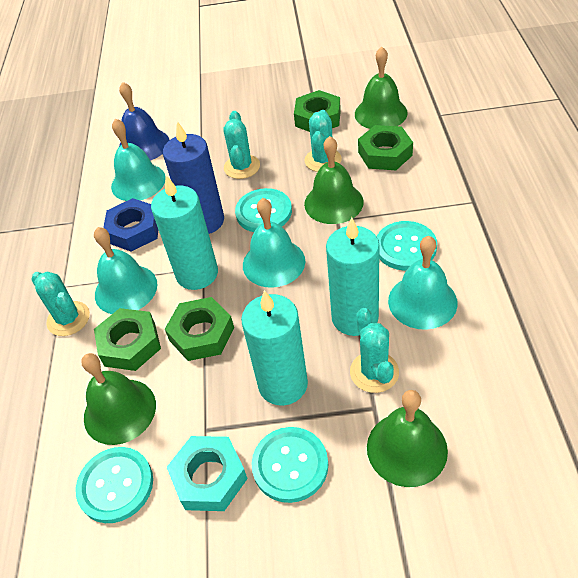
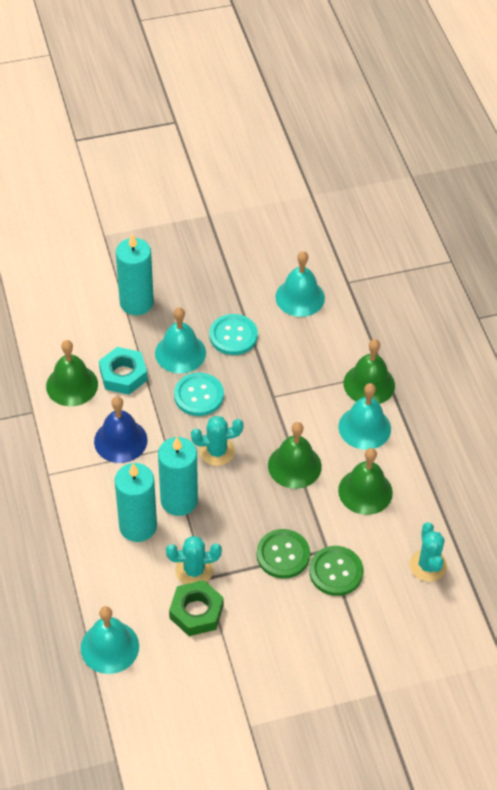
blue candle: [163,121,224,234] = 1 -> none = 0
blue nut: [103,198,158,251] = 1 -> none = 0
green button: none = 0 -> [256,529,310,579] [309,546,364,596] = 2
green nut: [94,308,161,371] [165,297,234,361] [294,90,341,132] [358,125,413,170] = 4 -> [169,580,224,636] = 1
turquoise button: [76,447,153,523] [235,188,292,232] [251,427,328,503] [377,221,437,271] = 4 -> [174,373,224,416] [210,314,258,355] = 2
turquoise cactus: [31,272,90,336] [223,111,260,179] [305,110,342,172] [350,308,399,393] = 4 -> [166,536,222,584] [191,416,244,466] [410,522,447,582] = 3

